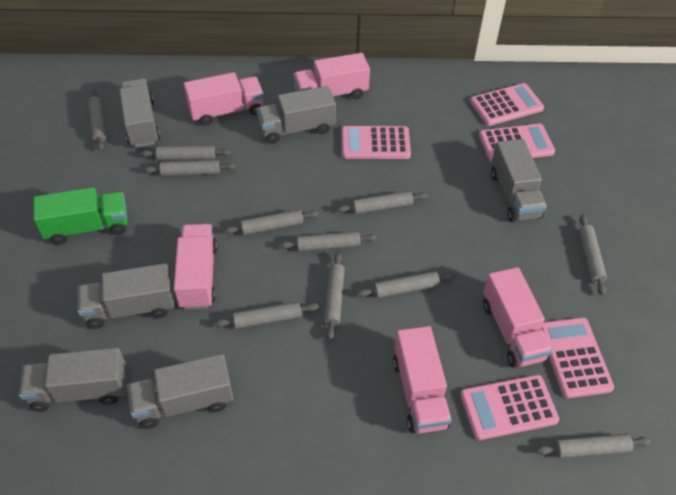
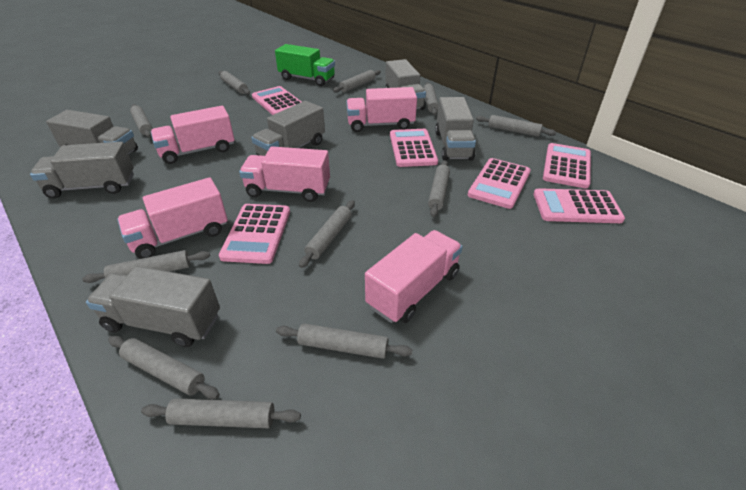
pink calculator: [342,126,411,159] [460,375,559,440] [470,83,544,126] [479,124,555,163] [540,317,614,398] = 5 -> [219,204,290,264] [252,86,301,115] [390,129,438,167] [468,158,531,209] [533,188,625,223] [543,143,591,189] = 6

